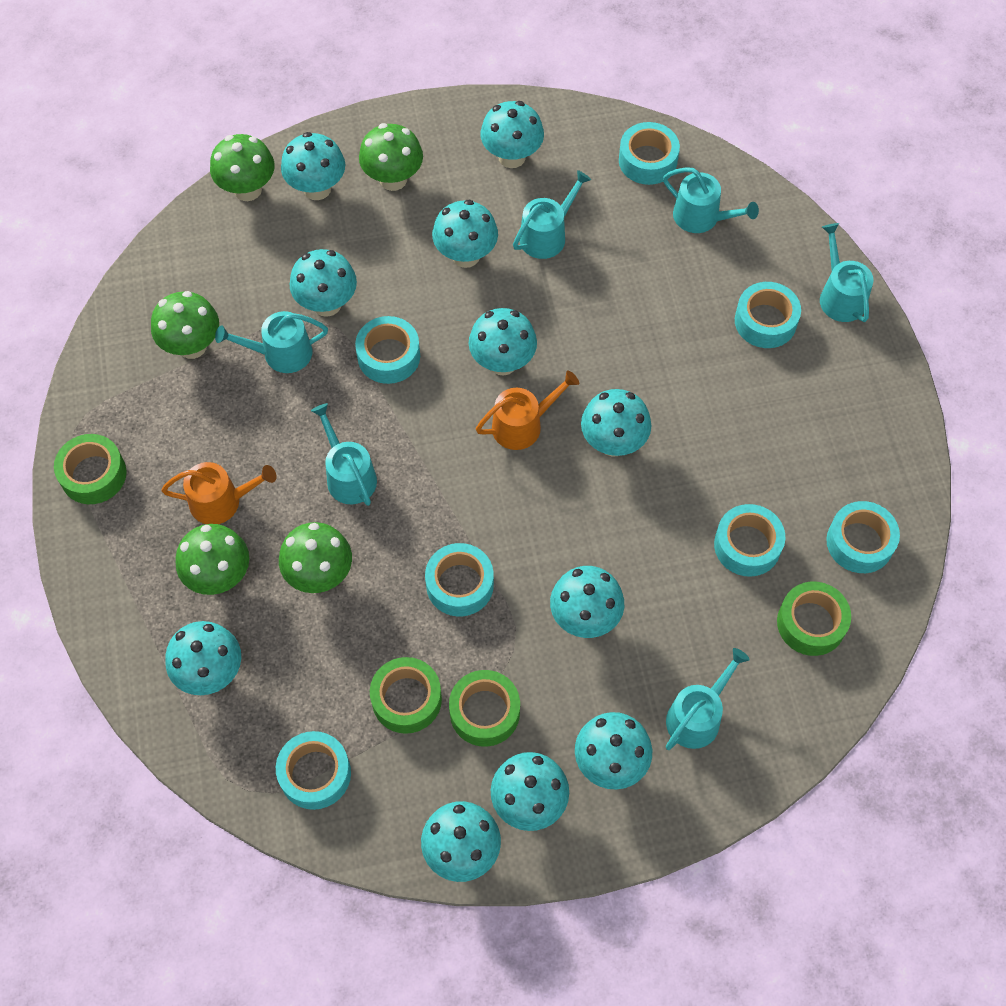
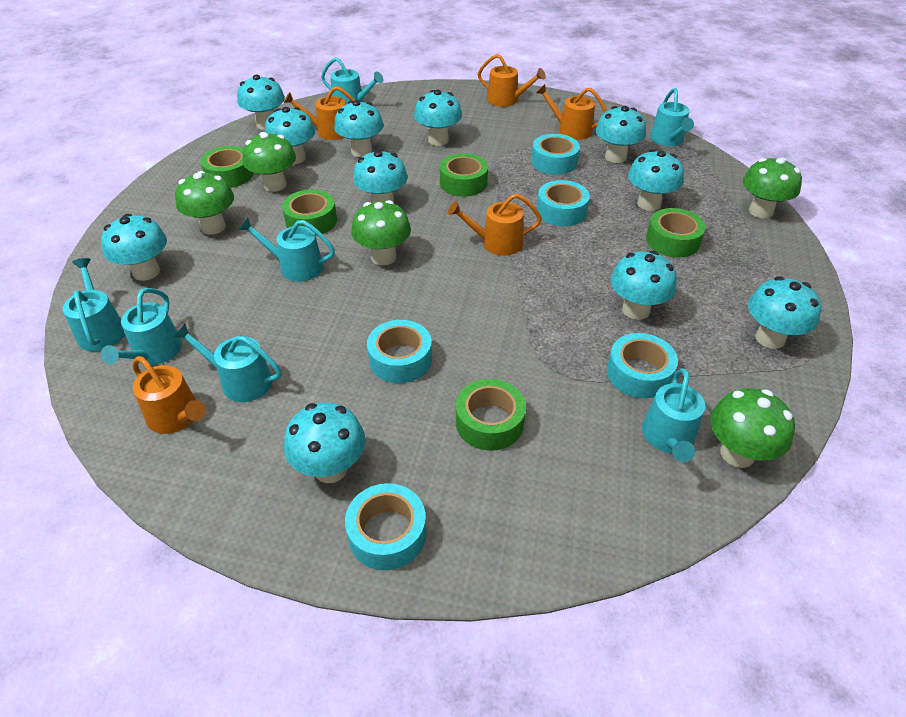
green tape: [54,434,127,504] [370,657,442,734] [449,670,520,747] [777,581,851,656] = 4 -> [200,146,254,188] [282,189,337,236] [440,153,488,197] [456,379,526,450] [646,208,706,258] = 5
orange watering can: [161,462,277,524] [476,370,579,450] = 2 -> [132,356,206,434] [283,86,355,140] [448,193,542,256] [477,54,546,107] [536,84,607,140] = 5
turquoise tape: [276,731,351,810] [355,316,420,384] [425,543,494,616] [619,122,680,185] [714,504,785,577] [735,282,801,348] [827,501,900,573] = 7 -> [345,483,426,570] [367,320,432,383] [531,134,580,175] [537,180,590,226] [607,333,678,398] = 5
turquoise watering can: [215,311,328,373] [311,403,377,506] [513,170,591,259] [663,167,759,233] [666,648,750,750] [820,223,873,322] = 6 -> [63,258,125,352] [101,288,182,365] [173,323,281,402] [239,218,335,282] [321,57,383,104] [642,368,705,462] [650,88,694,146] = 7

